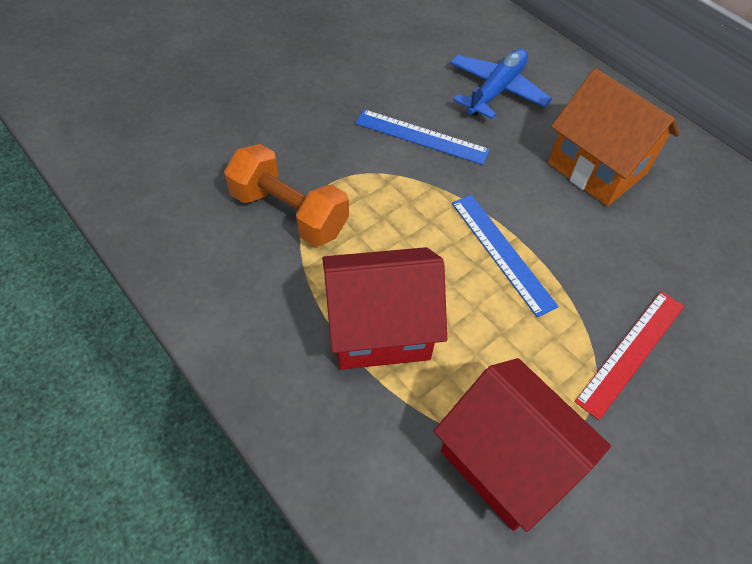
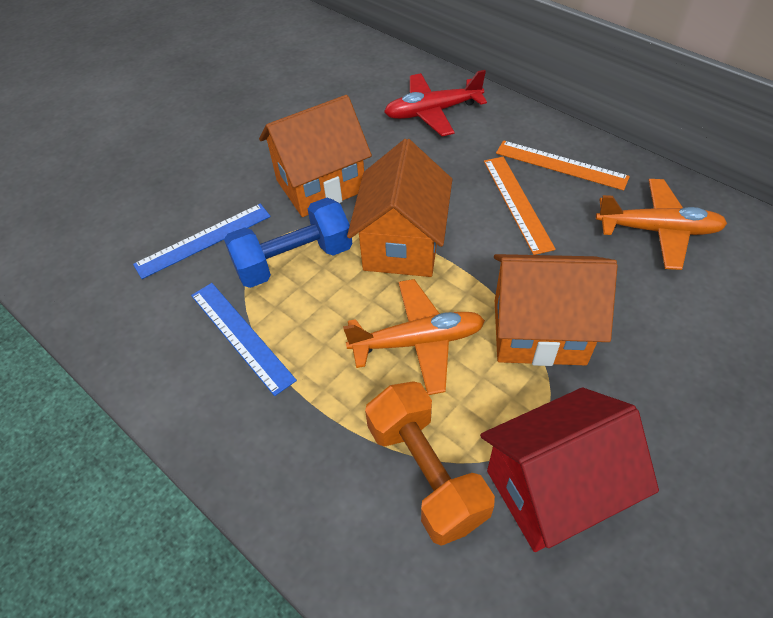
blue dumbbell: none = 0 -> [224,198,353,288] = 1
blue plane: [450,49,552,119] = 1 -> none = 0
orange house: [548,68,680,206] = 1 -> [259,95,372,217] [347,139,452,277] [494,254,618,366] = 3
orange plane: none = 0 -> [343,279,485,395] [596,179,727,270] = 2
orange ruler: none = 0 -> [484,157,556,255] [496,141,630,191] = 2
red house: [322,247,447,370] [434,358,611,532] = 2 -> [480,388,659,552] = 1
red plane: none = 0 -> [384,70,487,136] = 1
red ruler: [574,291,684,420] = 1 -> none = 0

